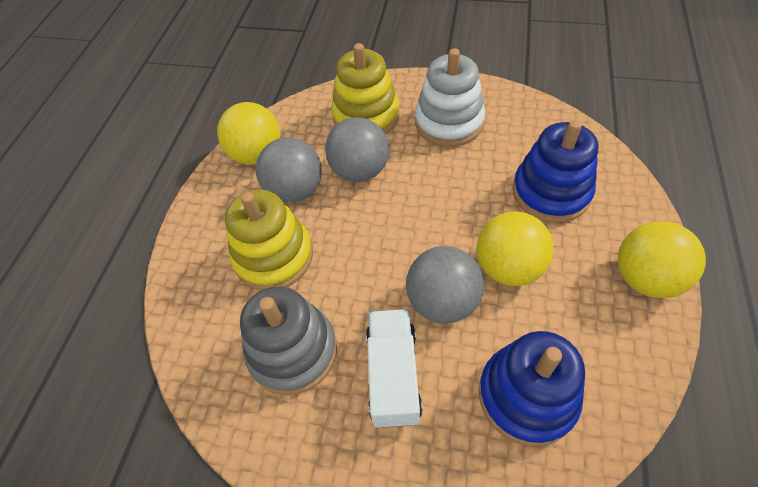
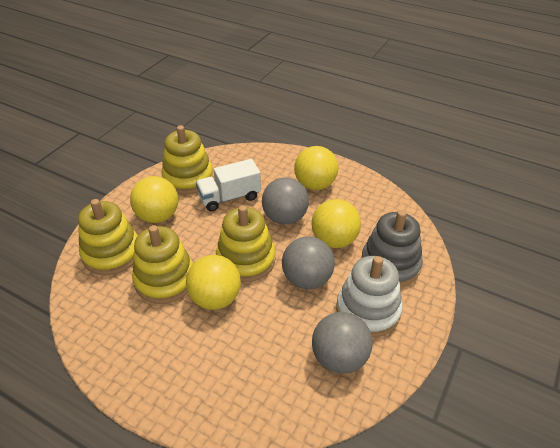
blue stacking toy: [479,331,585,446] [513,120,598,223] = 2 -> none = 0
yellow ball: [217,102,280,165] [476,211,554,286] [618,221,706,298] = 3 -> [130,176,178,223] [186,255,241,310] [294,146,338,190] [311,199,361,248] = 4
yellow stacking toy: [225,190,313,290] [331,43,400,134] = 2 -> [78,199,138,275] [132,225,194,304] [161,125,213,195] [216,205,276,282] = 4

